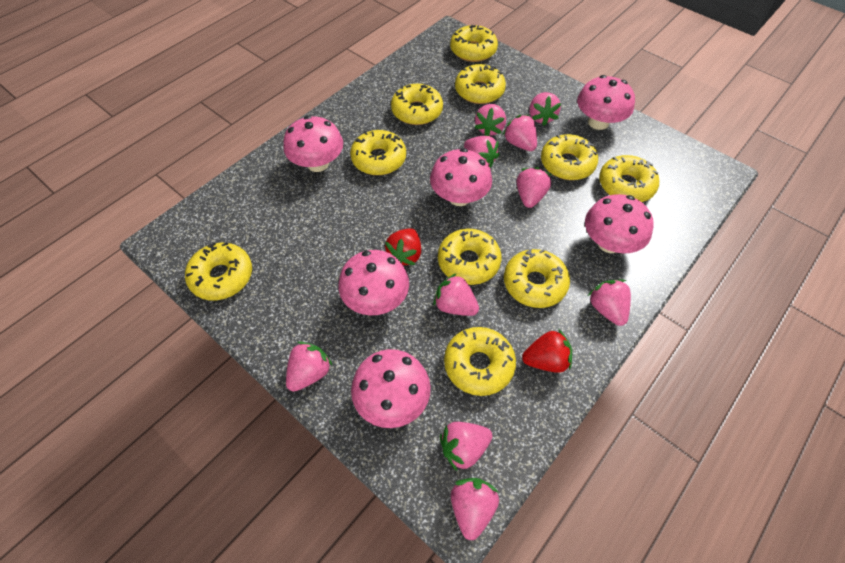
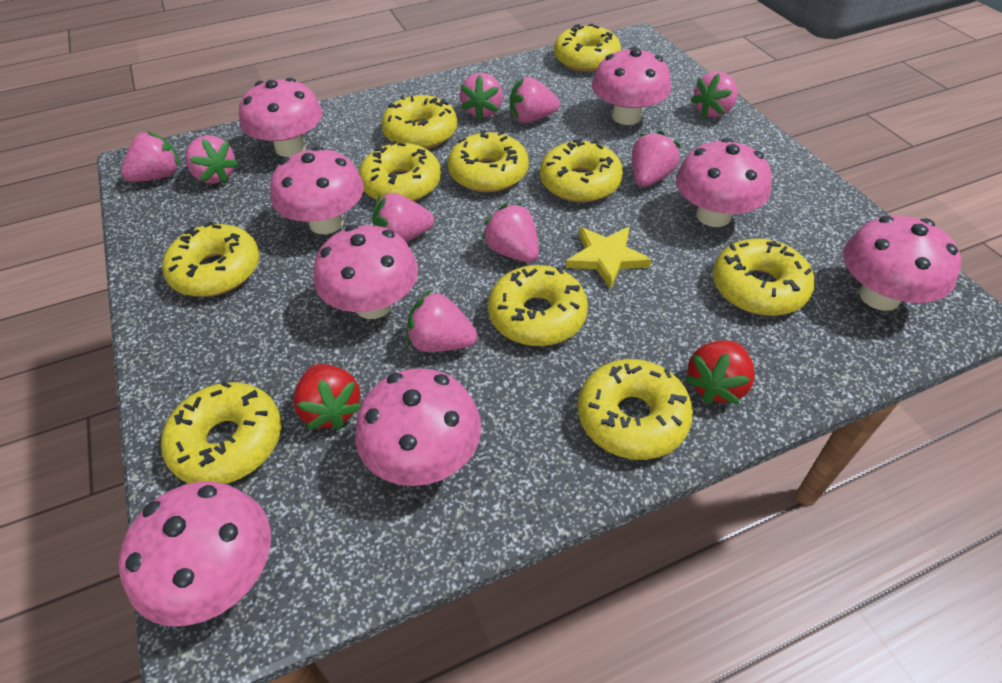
pink mushroom: [284,116,343,172] [338,250,409,315] [351,349,431,428] [430,148,492,206] [577,75,635,130] [585,194,654,253] = 6 -> [118,481,271,626] [239,78,322,157] [270,146,364,234] [314,225,418,319] [355,368,482,486] [592,46,671,125] [676,138,772,227] [843,215,961,311] = 8
pink strawberry: [286,342,333,392] [434,273,479,316] [440,422,492,471] [451,478,499,540] [464,136,500,168] [474,104,506,136] [503,115,537,151] [516,167,551,208] [529,92,561,126] [588,280,631,326] = 10 -> [121,131,179,182] [185,135,238,184] [373,193,434,242] [407,290,477,352] [460,73,503,120] [482,203,539,262] [510,77,560,123] [632,131,681,187] [690,71,738,118] = 9
yellow star: none = 0 -> [566,227,651,289] = 1

